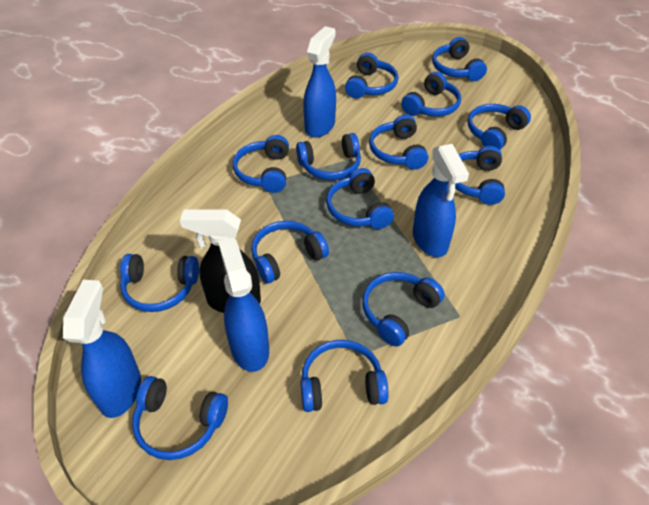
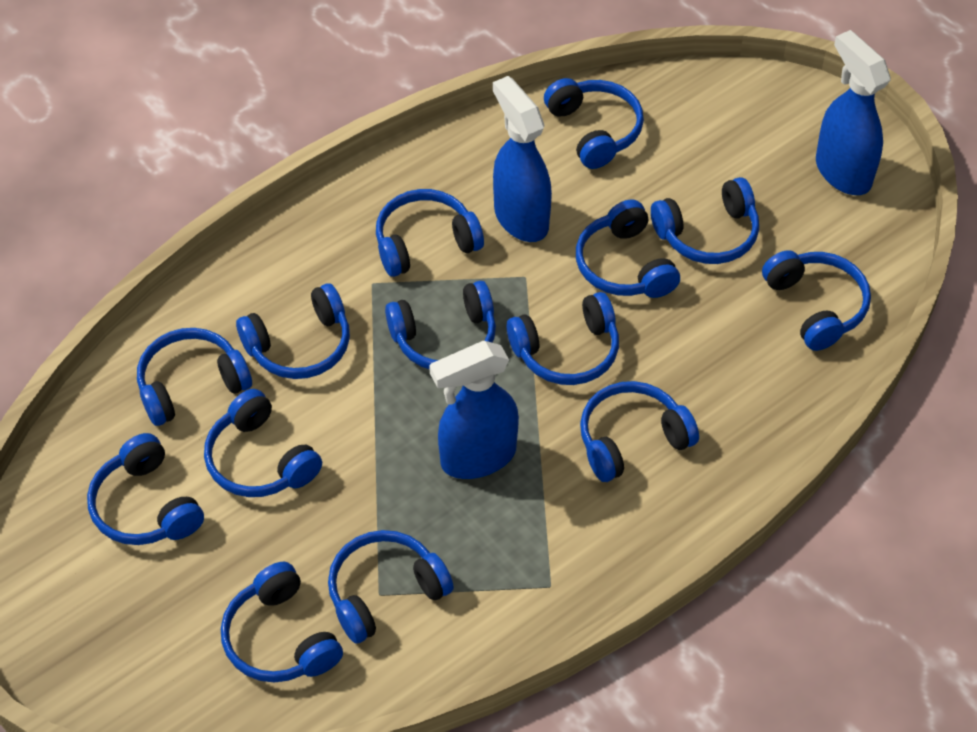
black spray bottle: [180,210,261,313] = 1 -> none = 0
blue spray bottle: [63,280,141,418] [218,238,269,372] [303,26,336,138] [413,144,469,257] = 4 -> [429,341,519,479] [493,76,552,242] [816,30,891,195] = 3

